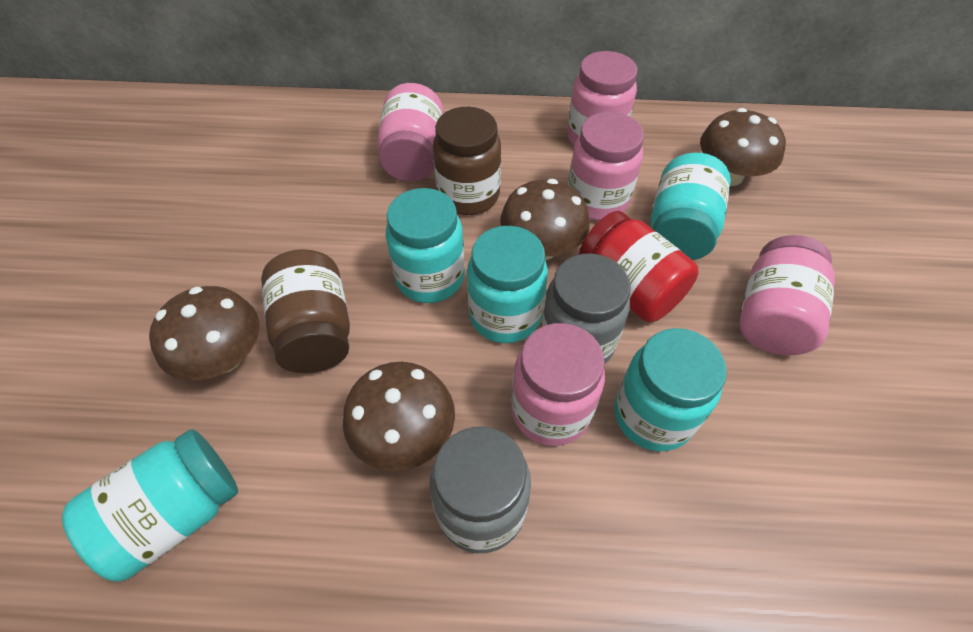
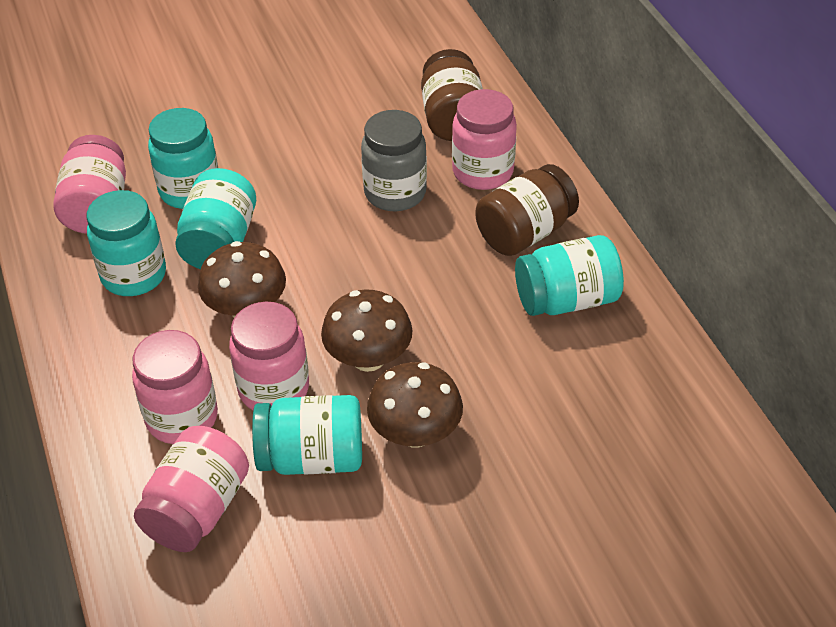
brown mushroom: [149,286,259,381] [343,362,455,471] [500,179,590,260] [700,108,786,186] = 4 -> [198,241,286,318] [321,290,412,372] [367,362,463,448] = 3
grey jar: [430,426,531,553] [541,253,631,364] = 2 -> [361,110,427,211] = 1
red jar: [579,211,698,322] = 1 -> none = 0

